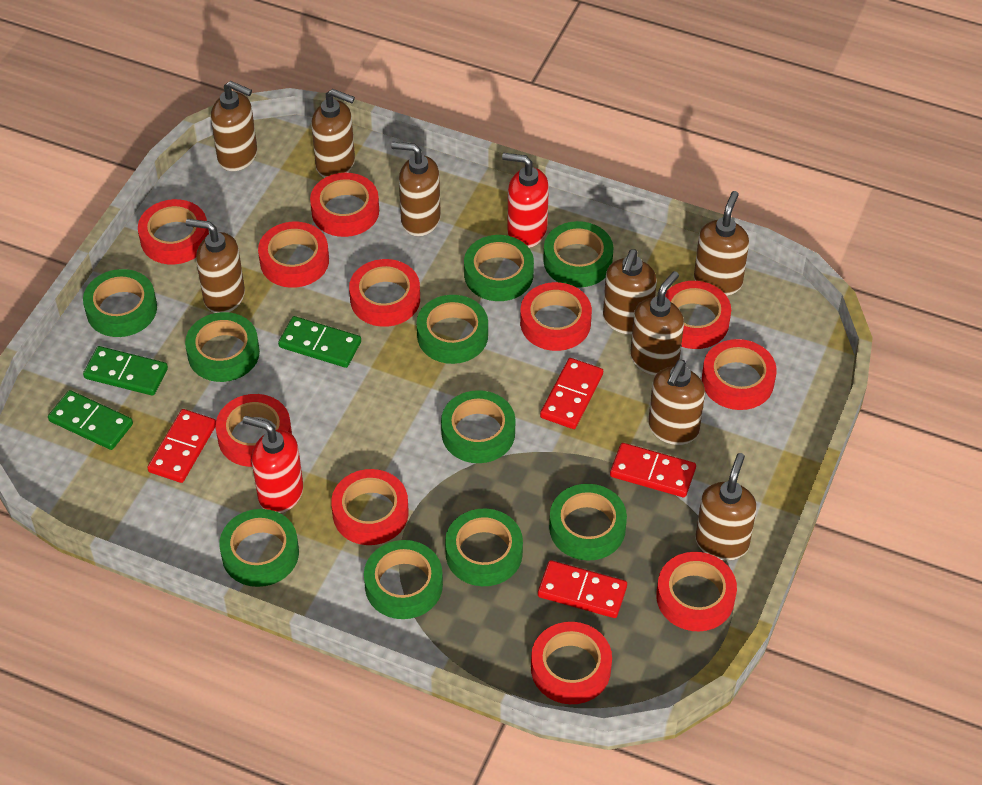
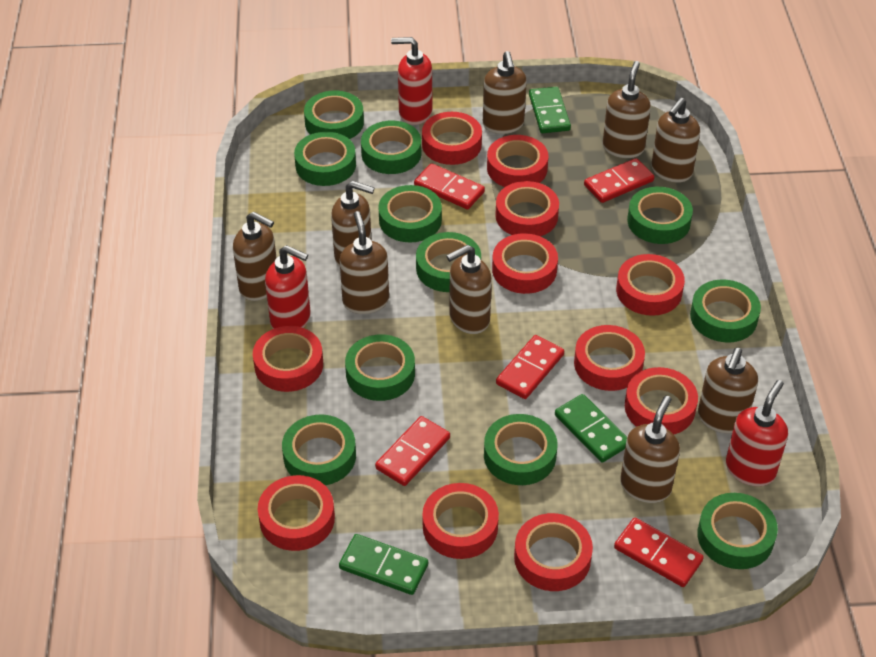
green tape: [83,269,157,337] [185,312,260,382] [220,509,299,587] [364,540,443,619] [417,295,488,364] [441,390,515,463] [445,508,523,586] [464,235,534,301] [543,221,614,288] [549,484,627,561] = 10 -> [282,415,356,485] [294,132,356,186] [304,91,364,139] [345,334,415,401] [361,121,421,174] [378,185,442,242] [416,232,481,292] [484,414,557,485] [627,187,693,244] [690,279,761,342] [697,493,778,569] = 11
red domino: [147,409,216,483] [538,560,627,618] [540,358,603,429] [610,443,696,497] = 4 -> [375,416,450,486] [414,163,485,209] [496,335,564,399] [584,158,654,203] [614,518,704,587] = 5
red soap dispenser: [243,416,303,513] [502,153,549,248] = 2 -> [265,245,311,329] [391,37,432,125] [726,380,788,486] = 3

